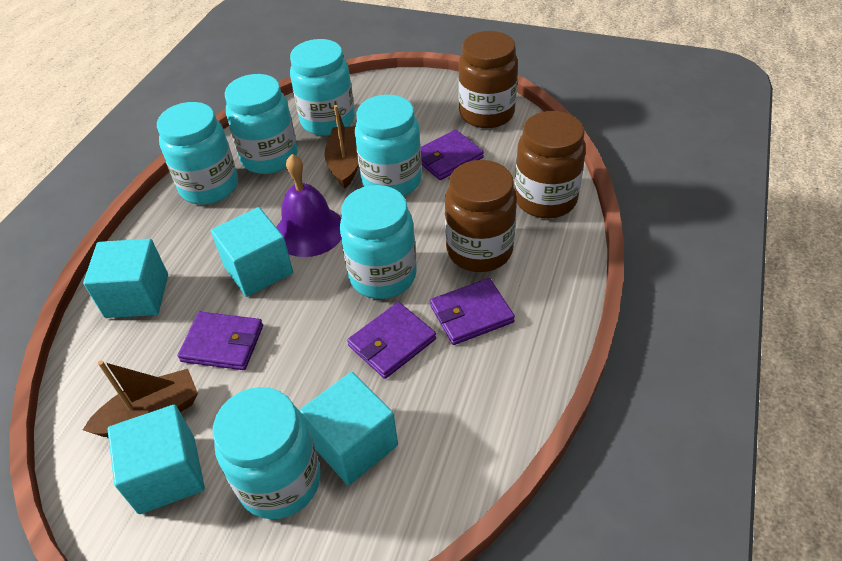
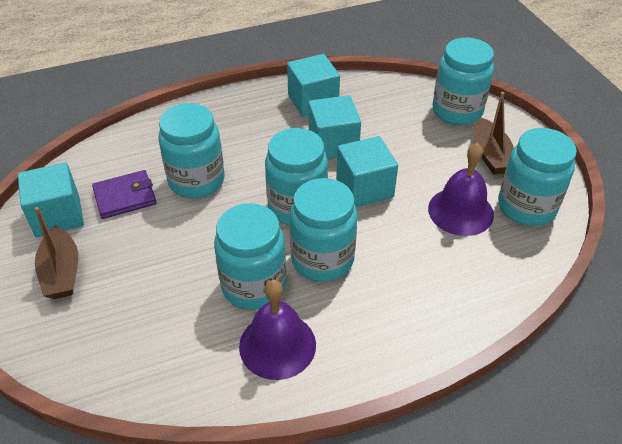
brown jar: [445,160,517,272] [458,31,518,128] [515,111,586,218] = 3 -> none = 0
purple bell: [276,154,341,257] = 1 -> [239,280,316,380] [428,143,494,236] = 2
purple wallet: [177,312,263,370] [347,302,436,379] [421,130,484,180] [430,278,515,345] = 4 -> [92,170,156,219] = 1

